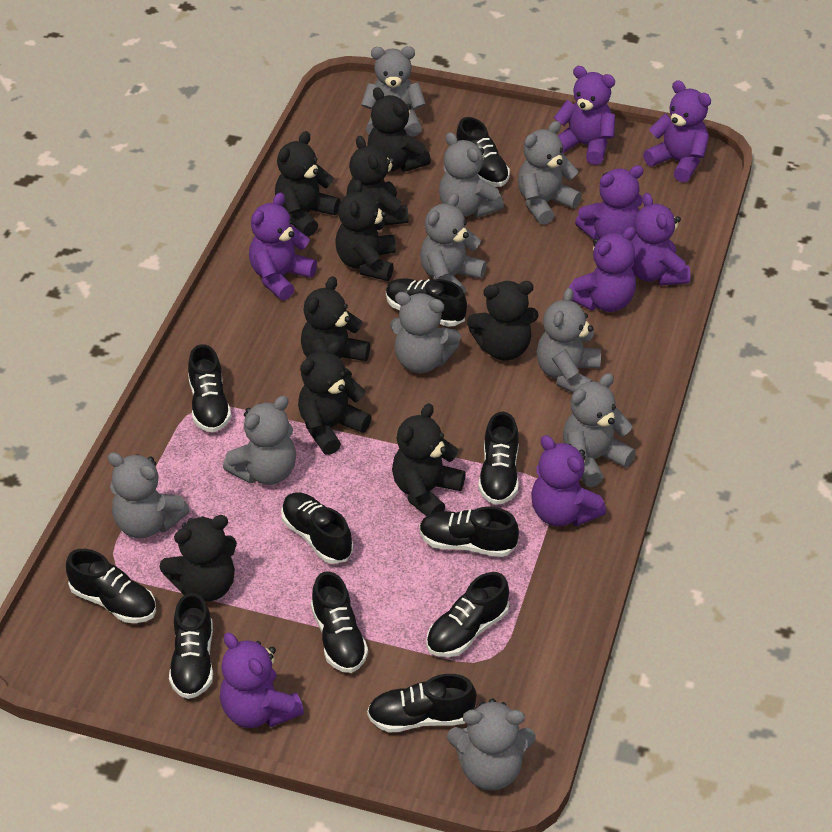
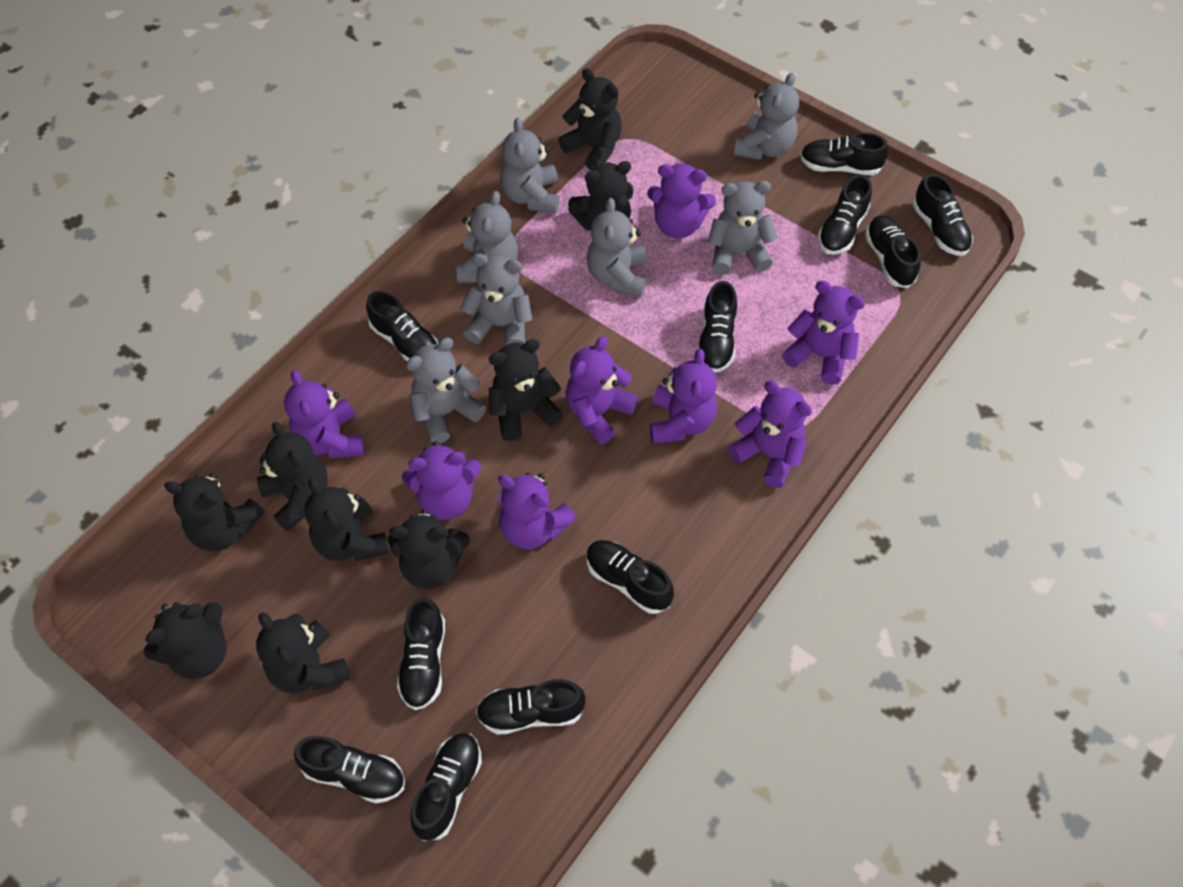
grey teddy bear: [107,452,190,538] [223,396,296,485] [361,46,426,137] [390,292,461,374] [420,193,487,294] [439,132,504,217] [447,698,535,791] [518,121,582,225] [537,288,601,393] [563,373,636,487] = 10 -> [406,338,486,444] [456,191,518,283] [460,253,532,345] [500,117,559,214] [587,198,647,297] [707,181,778,275] [734,73,799,160] = 7

